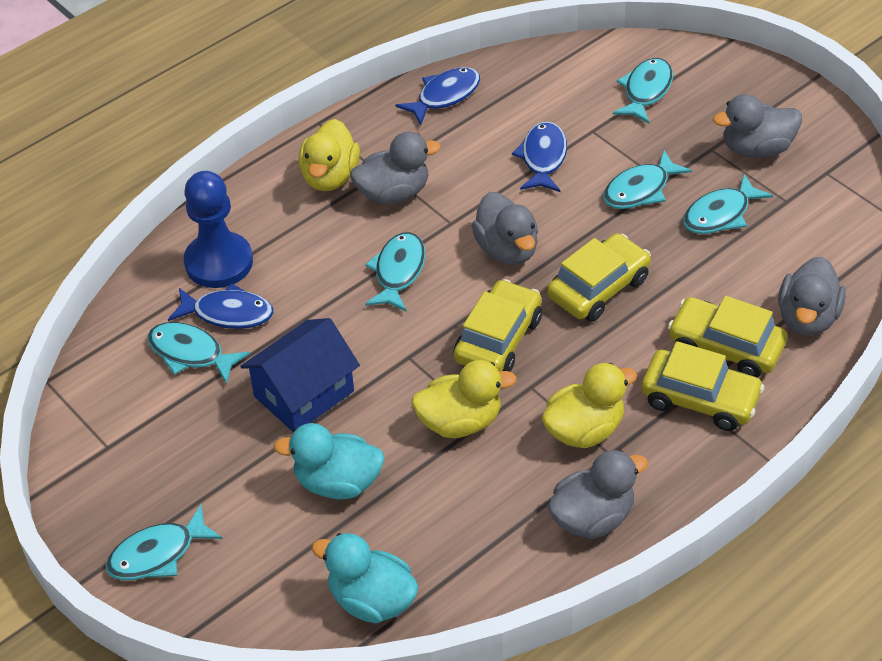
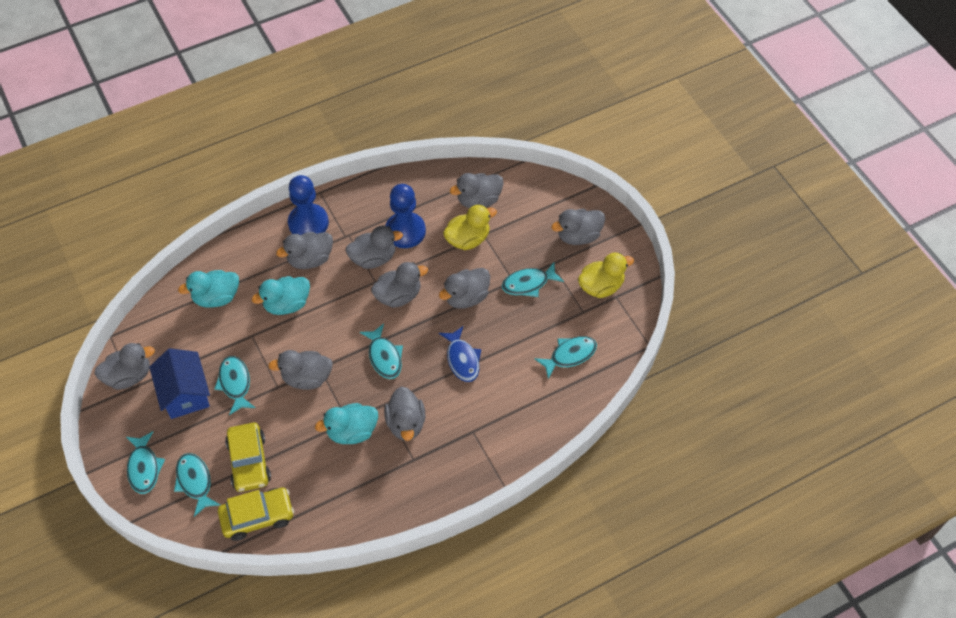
blue fish: [168,283,273,329] [395,67,480,125] [512,121,567,192] = 3 -> [439,326,481,382] = 1
blue pawn: [184,171,253,288] = 1 -> [288,175,329,235] [385,184,426,248] = 2
grey duck: [350,132,441,205] [471,192,538,265] [548,450,648,539] [713,94,802,158] [778,257,846,336] = 5 -> [94,343,155,390] [268,350,333,390] [276,232,333,269] [345,226,403,269] [371,262,428,308] [384,386,426,441] [439,268,490,309] [450,173,504,208] [551,209,605,245] = 9
turquoise duck: [274,423,384,499] [312,533,419,623] = 2 -> [178,270,239,308] [252,276,310,315] [315,403,378,444] = 3
yellow car: [453,279,542,372] [547,233,651,322] [641,341,764,431] [668,296,788,377] = 4 -> [218,487,294,541] [225,422,271,492] = 2
yellow duck: [299,119,360,191] [411,360,517,438] [542,363,637,448] = 3 -> [443,205,497,250] [578,253,634,298] = 2

